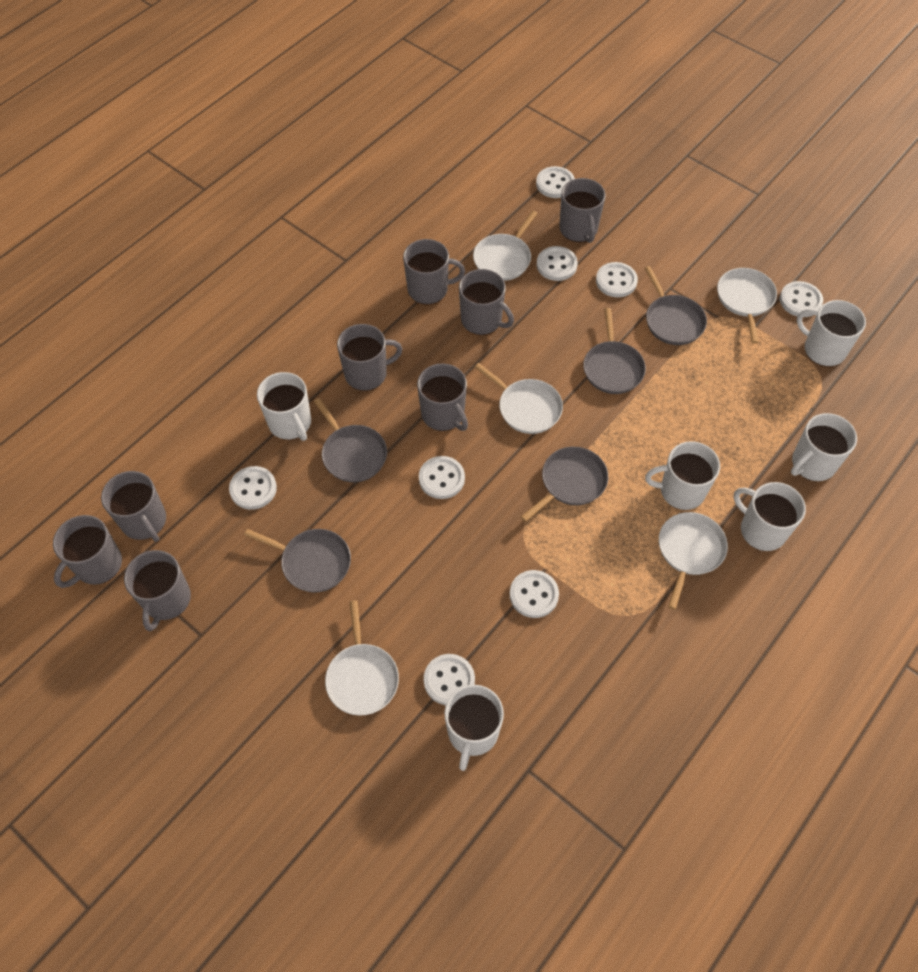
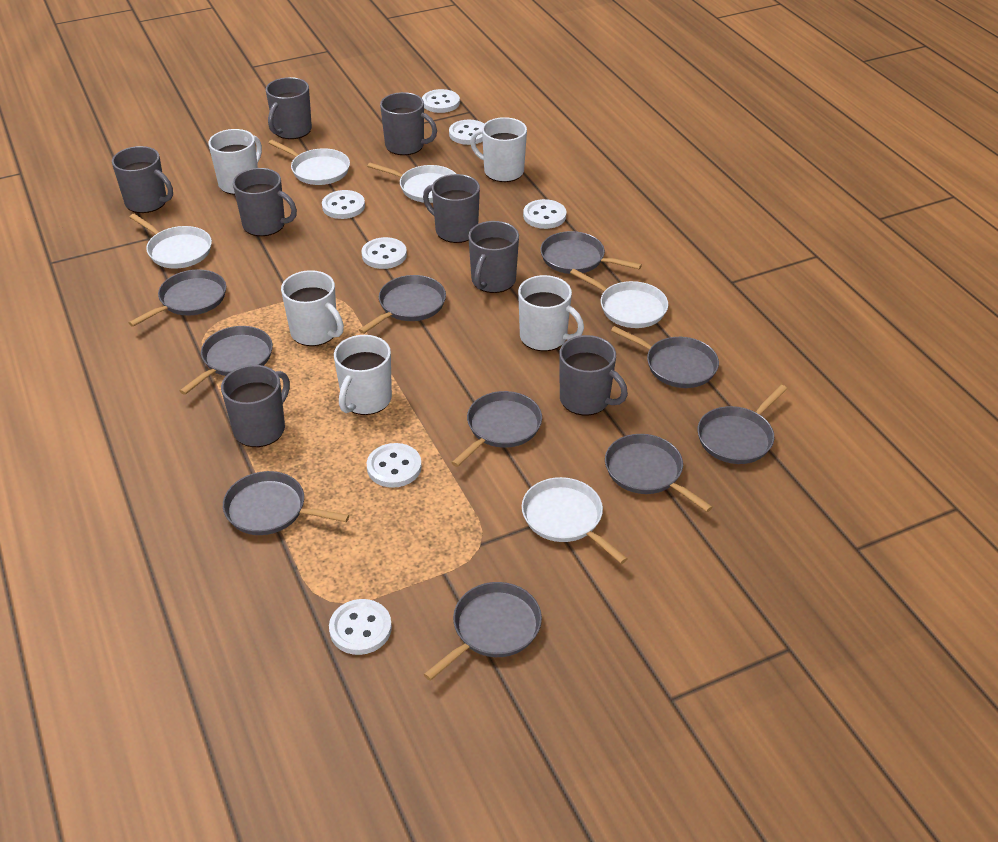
grey pan: [244,529,351,593] [314,398,387,482] [521,447,608,522] [583,308,646,394] [644,266,707,345] = 5 -> [129,269,226,327] [180,326,273,395] [223,471,349,535] [359,275,446,334] [424,582,542,681] [452,391,542,467] [540,231,642,274] [605,434,713,512] [611,326,719,388] [697,385,787,464] = 10
white button: [229,466,277,510] [419,456,465,499] [424,654,475,705] [510,570,559,618] [536,166,575,198] [537,246,578,281] [596,262,638,297] [780,281,823,317] = 8 -> [322,190,365,219] [329,599,392,655] [362,237,407,269] [367,443,422,488] [422,89,460,113] [449,120,484,145] [523,199,566,229] = 7
white mug: [257,372,311,441] [444,685,504,771] [645,441,720,510] [734,482,806,551] [791,413,857,481] [797,300,866,367] = 6 -> [208,129,262,195] [281,270,344,346] [334,335,392,415] [470,117,527,182] [518,275,584,351] = 5

